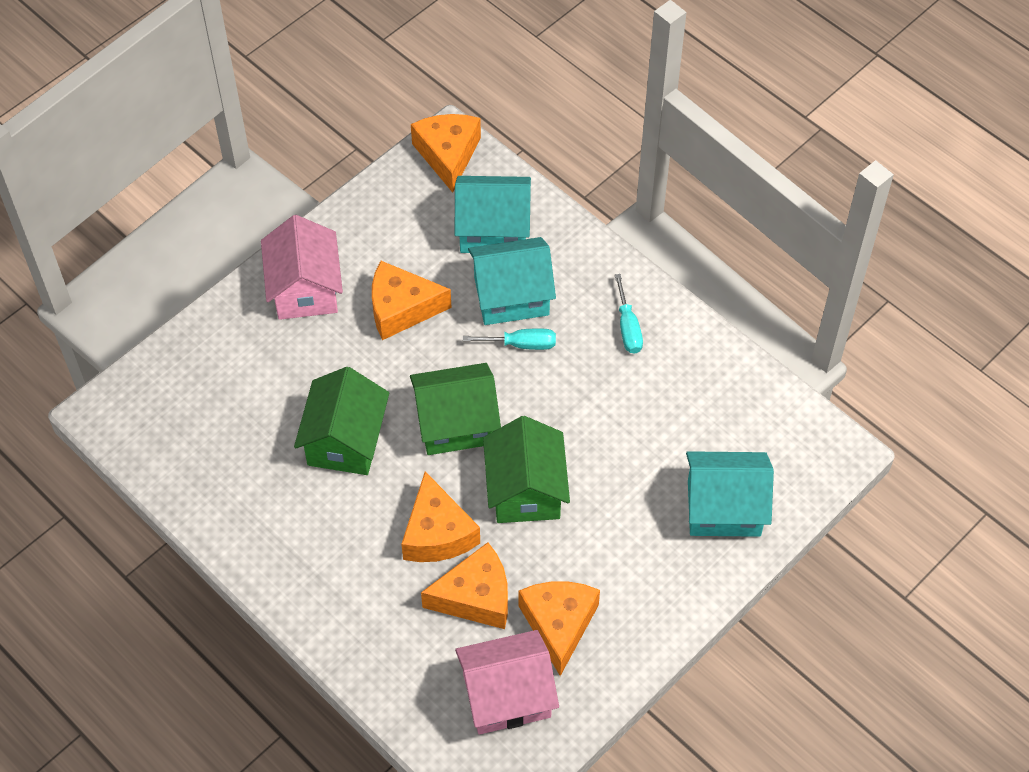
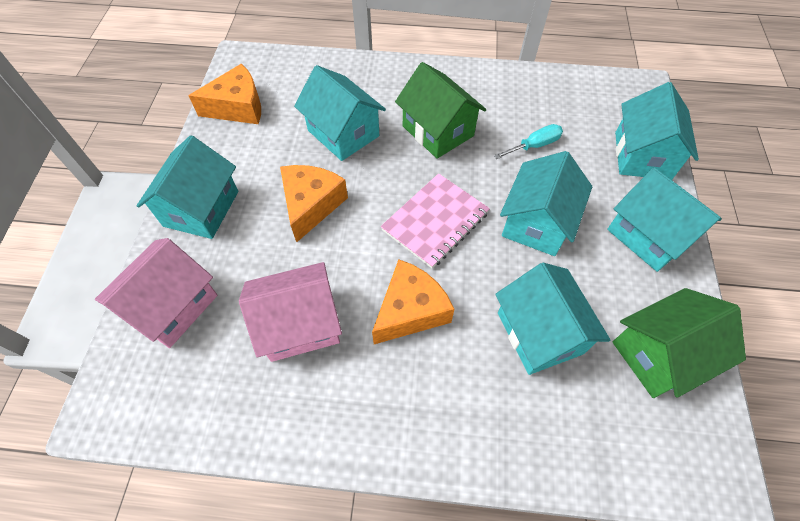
green house: [294,367,389,475] [410,363,501,455] [483,416,570,523] = 3 -> [395,62,487,159] [613,288,746,398] = 2
orange cheese: [372,261,452,340] [401,471,480,562] [411,114,481,193] [421,542,508,629] [518,581,600,676] = 5 -> [188,64,261,124] [280,165,348,242] [372,259,455,344] = 3
pink notebook: none = 0 -> [381,173,490,268] = 1
turquoise house: [454,176,531,253] [468,237,556,325] [686,451,774,537] = 3 -> [137,135,238,239] [294,65,386,161] [495,263,610,375] [500,151,592,256] [607,167,722,272] [615,82,699,180] = 6
turquoise screwdriver: [463,329,556,350] [615,274,643,354] = 2 -> [494,124,563,159] = 1

